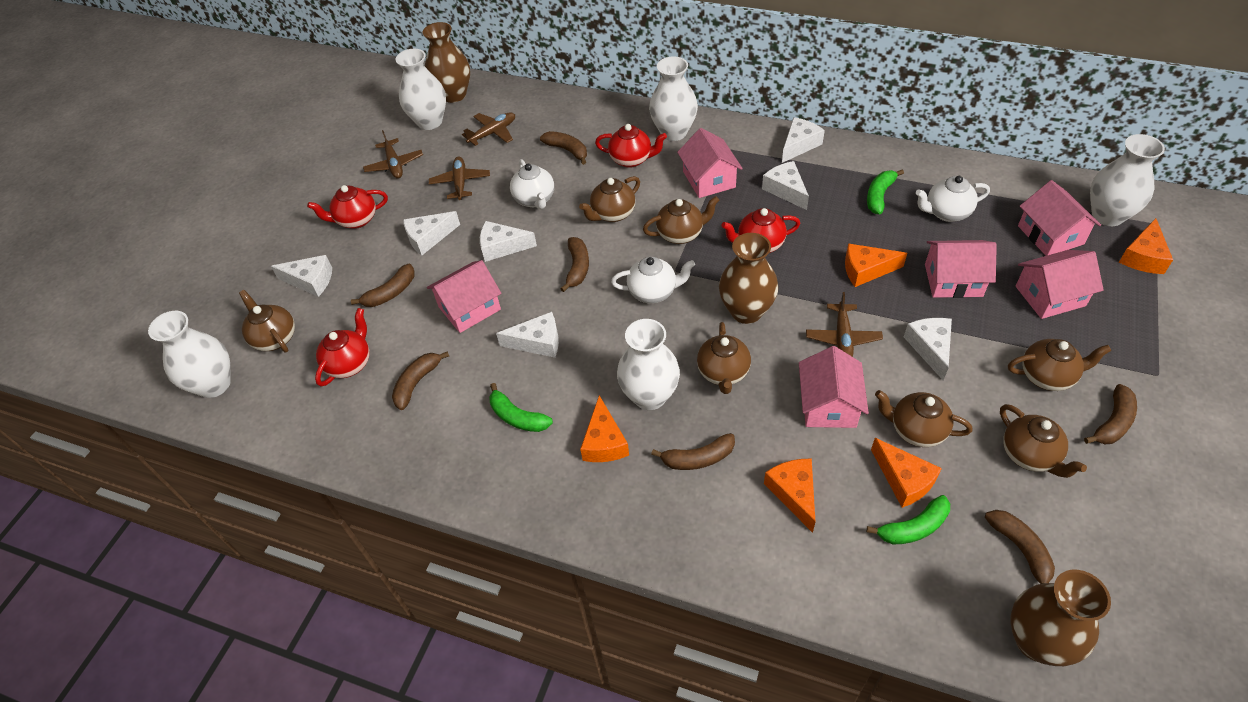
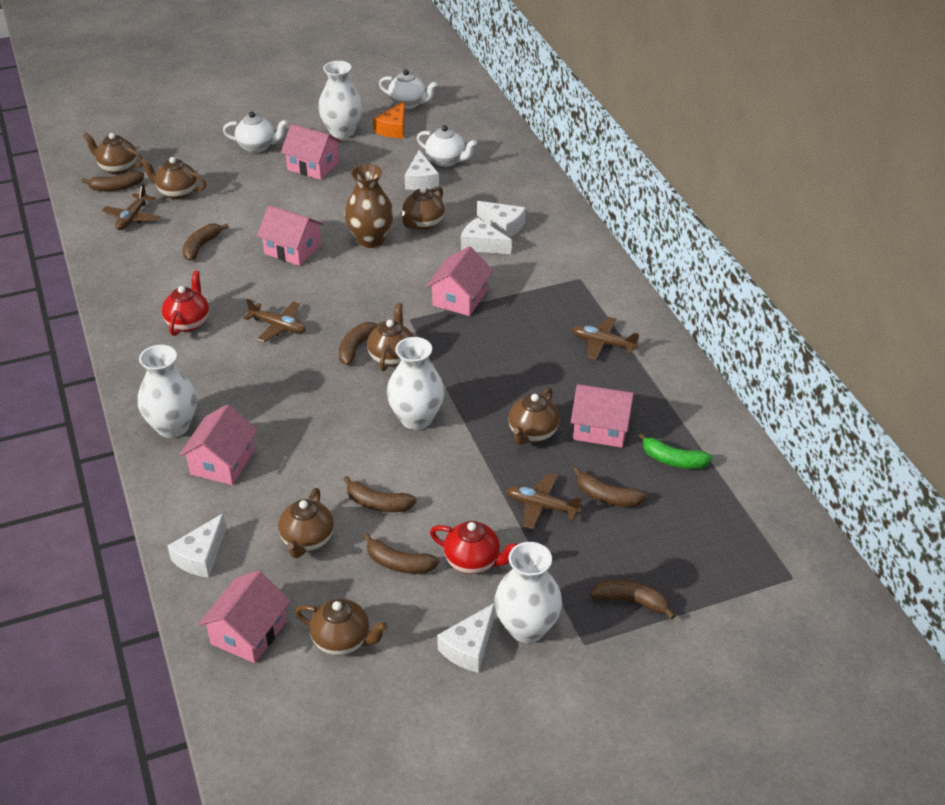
brown vase: [423,22,470,103] [719,233,778,324] [1011,570,1111,666] = 3 -> [344,164,394,248] = 1
green banana: [489,383,553,432] [866,495,950,544] [867,170,904,214] = 3 -> [638,432,713,469] = 1
orange cheese: [580,395,629,462] [764,459,815,533] [845,243,907,287] [871,438,942,508] [1119,218,1173,274] = 5 -> [373,101,405,138] = 1
red teapot: [307,185,388,229] [315,308,369,386] [595,124,667,168] [721,208,800,253] = 4 -> [162,271,209,336] [430,521,518,574] = 2
white cheese: [271,255,332,297] [403,211,460,255] [480,221,537,262] [496,312,559,358] [762,161,809,210] [782,117,825,163] [904,318,952,380] = 7 -> [168,514,226,578] [405,150,439,190] [437,603,495,673] [461,218,512,254] [477,201,526,237] = 5
white vase: [148,311,231,398] [396,49,446,130] [617,319,680,410] [649,56,698,141] [1090,134,1165,226] = 5 -> [138,345,197,438] [318,61,363,139] [387,337,444,430] [494,542,562,643] = 4

